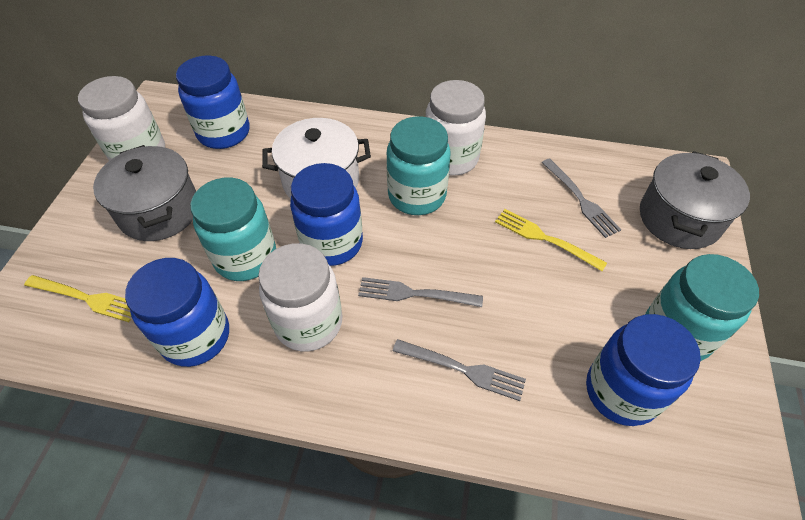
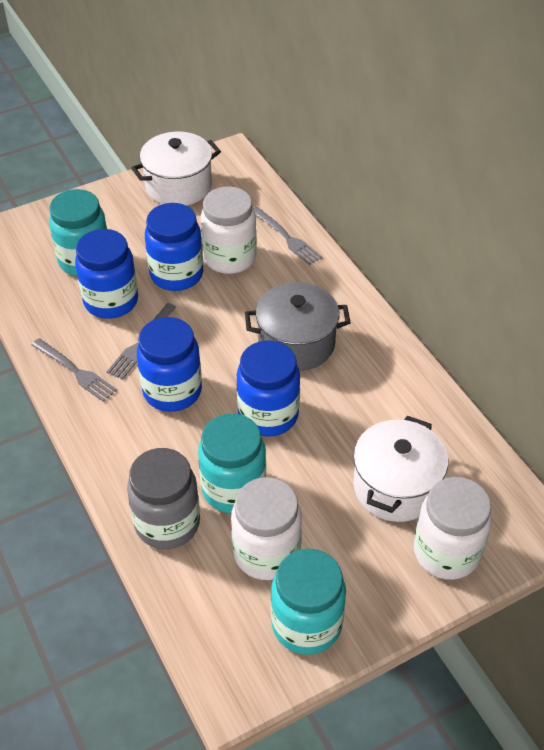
grey jar: none = 0 -> [127,448,200,549] = 1
grey pot: [93,145,196,241] [640,151,750,249] = 2 -> [245,282,351,371] = 1
white pot: [262,118,371,199] = 1 -> [131,132,221,206] [353,416,448,522] = 2
yellow fork: [24,275,131,322] [495,209,607,271] = 2 -> none = 0

